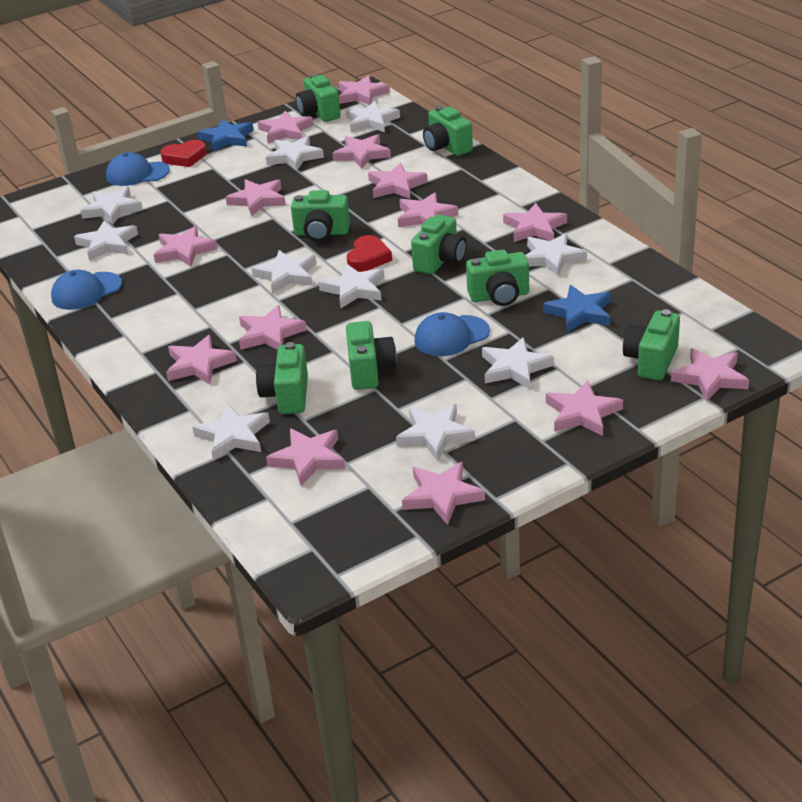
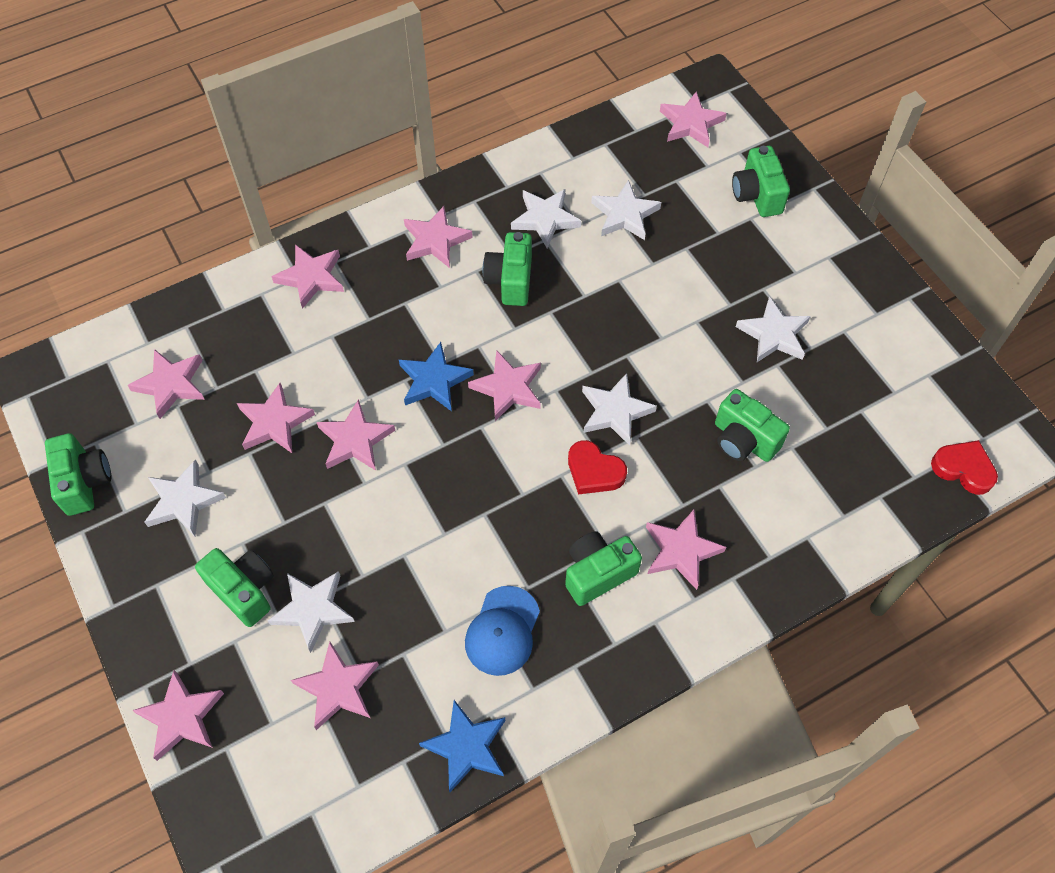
blue cap: [51,270,122,310] [106,152,170,186] [414,312,490,356] = 3 -> [465,586,540,676] = 1
green camera: [256,342,308,414] [291,190,350,242] [296,74,341,122] [346,321,397,390] [411,214,467,274] [423,106,473,156] [466,250,529,306] [623,309,680,380] = 8 -> [45,433,111,516] [195,548,274,627] [483,232,532,306] [565,531,642,606] [715,389,790,462] [732,146,790,217] = 6
pink star: [154,226,218,267] [166,335,237,384] [226,179,286,216] [239,305,307,350] [258,111,313,143] [266,428,346,486] [332,134,391,169] [339,75,390,105] [368,163,427,199] [398,192,458,227] [402,462,485,525] [503,203,567,242] [546,380,623,436] [671,348,749,402] = 14 -> [127,349,205,419] [132,670,224,761] [237,383,315,453] [271,244,344,309] [291,642,379,730] [317,399,395,471] [404,206,473,268] [468,351,541,421] [646,510,726,590] [660,91,727,147] = 10
white star: [74,221,138,261] [80,187,143,225] [192,404,270,461] [251,250,316,294] [266,136,324,170] [319,263,384,308] [345,101,400,132] [396,404,475,461] [482,337,554,389] [525,233,587,276] = 10 -> [144,459,226,536] [268,571,355,653] [511,189,581,248] [582,373,657,446] [591,180,661,240] [736,296,811,362] = 6

